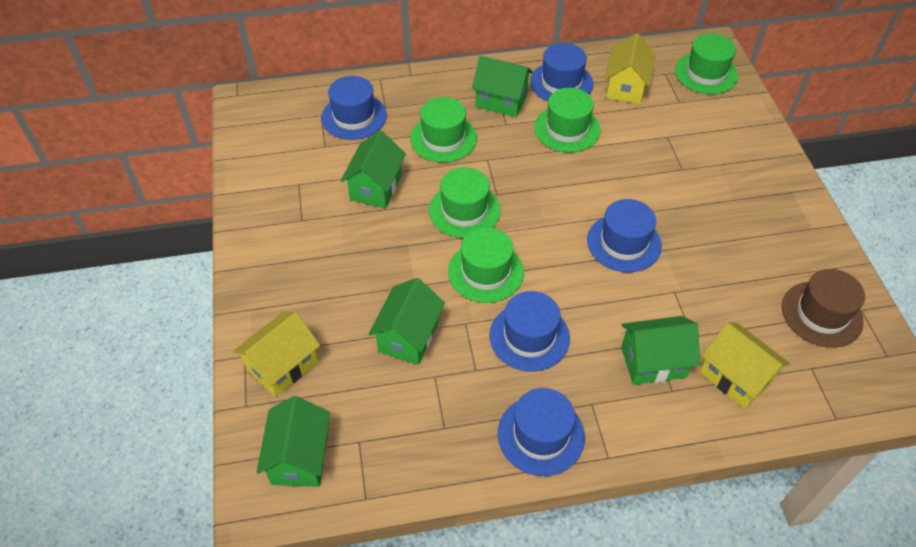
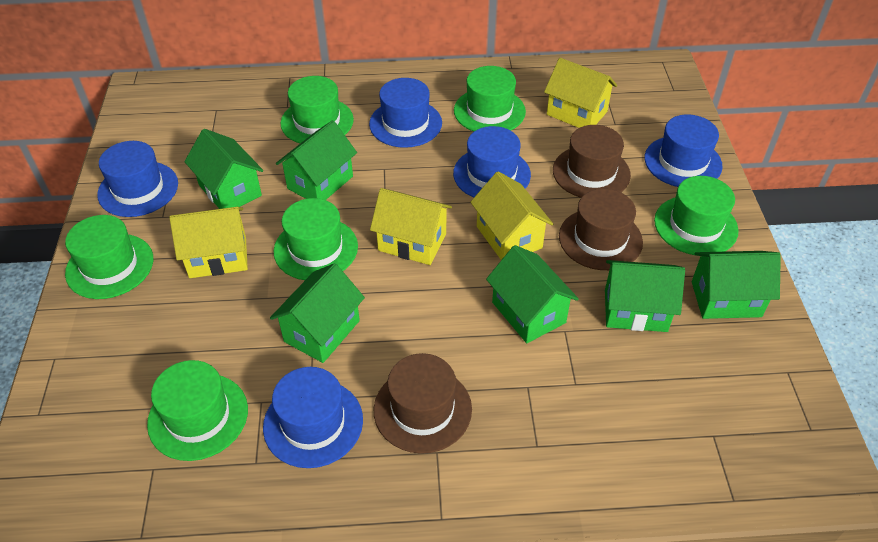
brown hat: [782,269,865,348] = 1 -> [374,353,472,454] [553,125,631,198] [559,189,643,270] = 3
green hat: [410,97,477,162] [429,167,501,238] [448,227,524,303] [534,88,601,153] [675,34,738,94] = 5 -> [65,215,153,299] [147,360,248,461] [274,198,358,280] [281,76,354,143] [454,66,526,132] [654,176,738,256] = 6
green house: [256,396,330,487] [341,131,406,208] [368,278,445,365] [472,56,533,117] [621,316,700,385] = 5 -> [184,129,263,209] [270,263,365,363] [276,120,357,200] [486,245,579,343] [605,260,685,332] [692,251,781,319] = 6
yellow house: [233,312,320,397] [605,33,656,104] [700,323,790,409] = 3 -> [169,207,248,278] [370,188,452,265] [470,171,553,260] [544,58,617,128] = 4

